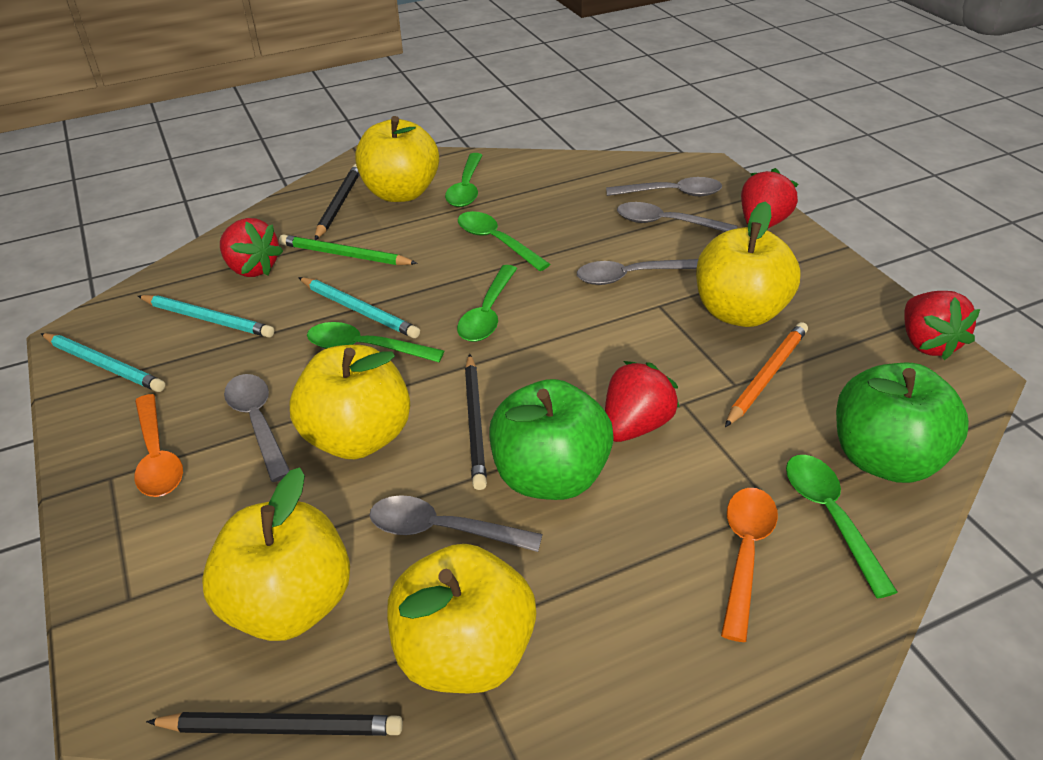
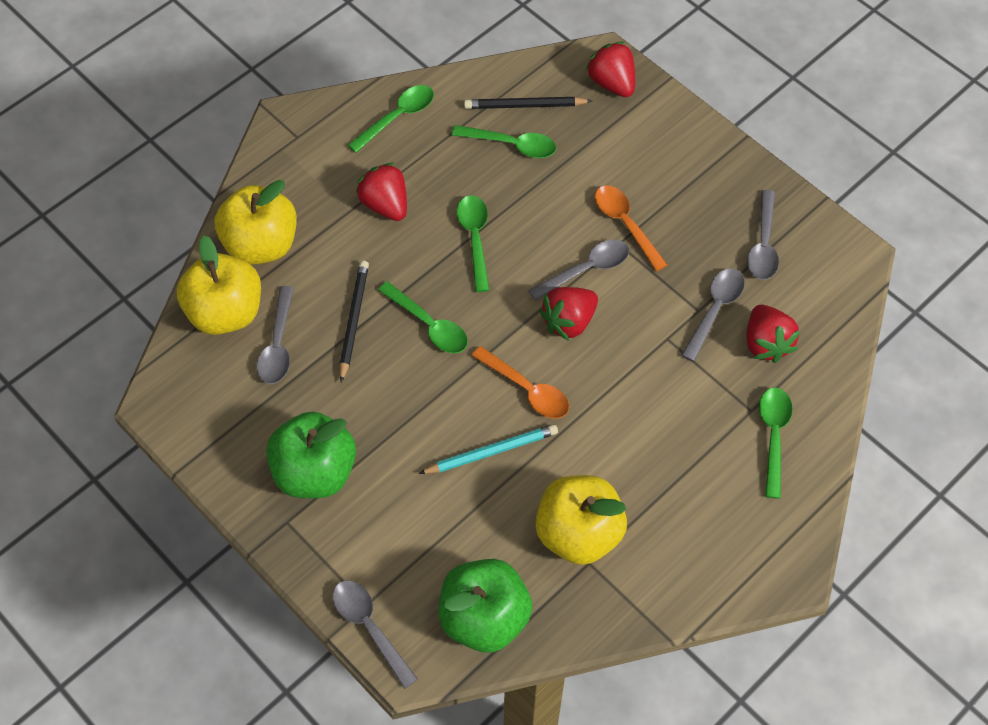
black pencil: [146,712,403,736] [315,164,360,240] [465,354,487,490] = 3 -> [340,261,369,382] [464,97,592,109] = 2
green pencil: [279,234,418,265] = 1 -> none = 0
orange pencil: [725,322,808,427] = 1 -> none = 0
turquoise pencil: [41,333,165,392] [138,295,274,338] [298,277,420,338] = 3 -> [419,424,558,474] = 1
yellow apple: [202,467,350,641] [289,345,410,459] [355,116,439,202] [387,544,536,693] [696,201,801,327] = 5 -> [177,236,261,335] [215,180,297,265] [535,475,627,565] = 3

